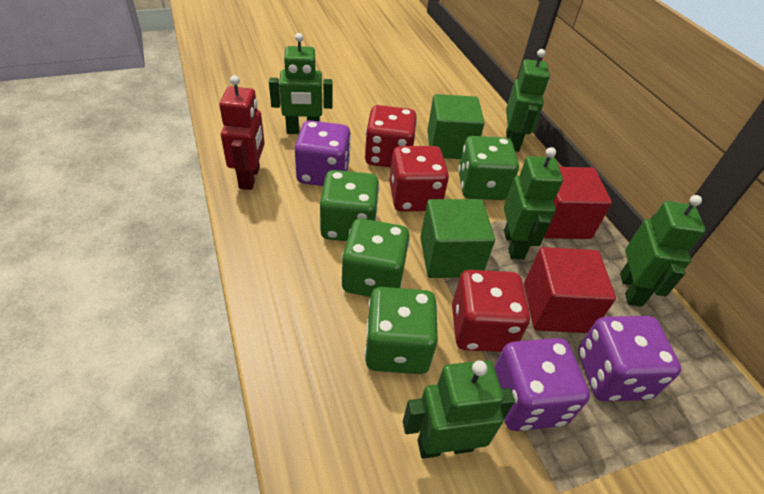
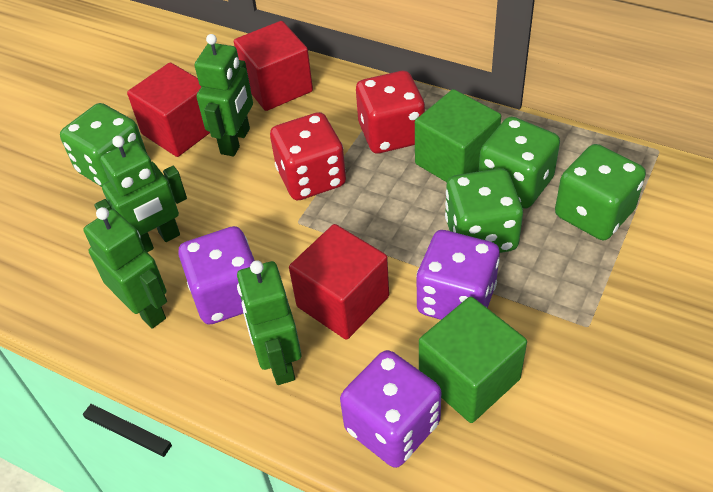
green robot: [269,33,333,134] [403,360,515,458] [504,147,563,259] [506,49,550,152] [620,195,706,307] = 5 -> [83,207,167,329] [94,136,187,252] [195,34,253,157] [237,261,302,385] = 4
red cube: [524,247,616,333] [544,167,612,239] = 2 -> [127,63,210,157] [234,21,313,111] [289,224,389,340] = 3
red dice: [365,105,417,167] [389,146,449,212] [452,270,530,352] = 3 -> [270,112,346,200] [356,71,425,153] = 2
red robot: [219,75,265,190] = 1 -> none = 0

